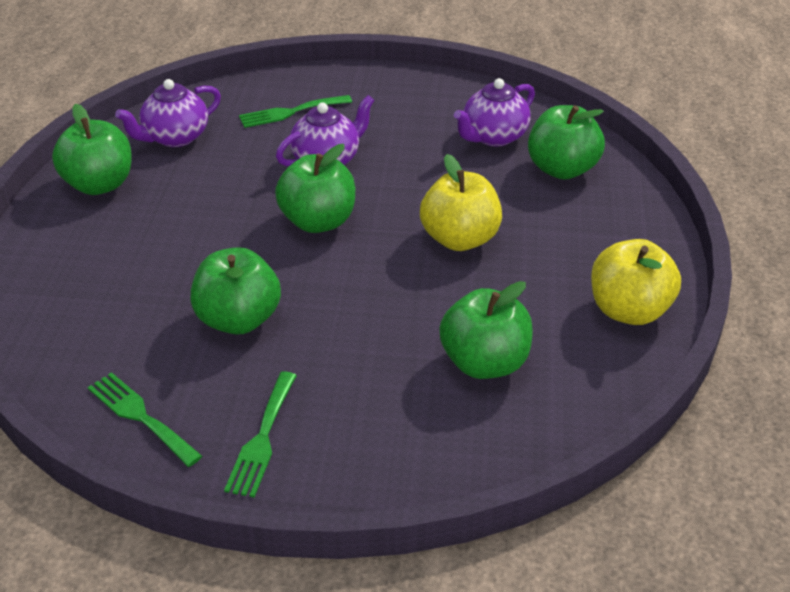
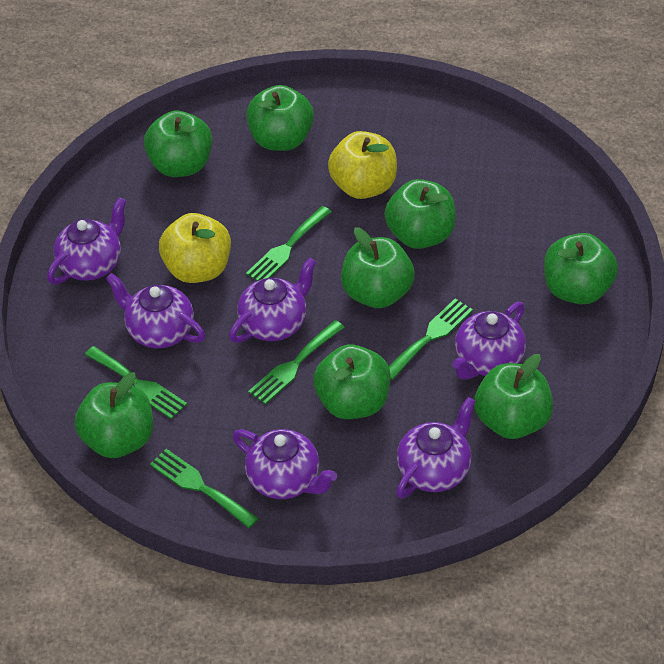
green apple: [52,104,132,195] [190,247,281,335] [275,144,355,233] [439,281,533,379] [528,105,605,180] = 5 -> [75,372,153,458] [144,111,212,177] [246,85,314,151] [313,344,391,419] [341,227,415,308] [384,179,456,249] [474,354,553,439] [544,233,618,304] = 8
green fork: [88,372,202,467] [224,371,297,498] [239,95,352,128] = 3 -> [85,346,187,419] [150,449,259,528] [246,206,331,281] [248,320,345,405] [388,299,473,380] = 5
purple teapot: [115,79,221,147] [276,95,375,166] [454,78,535,147] = 3 -> [47,197,127,284] [106,273,205,348] [229,257,316,343] [232,429,337,499] [396,397,475,499] [452,302,526,379] = 6

